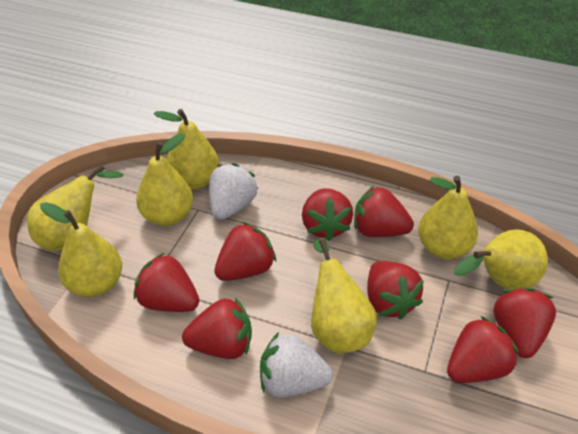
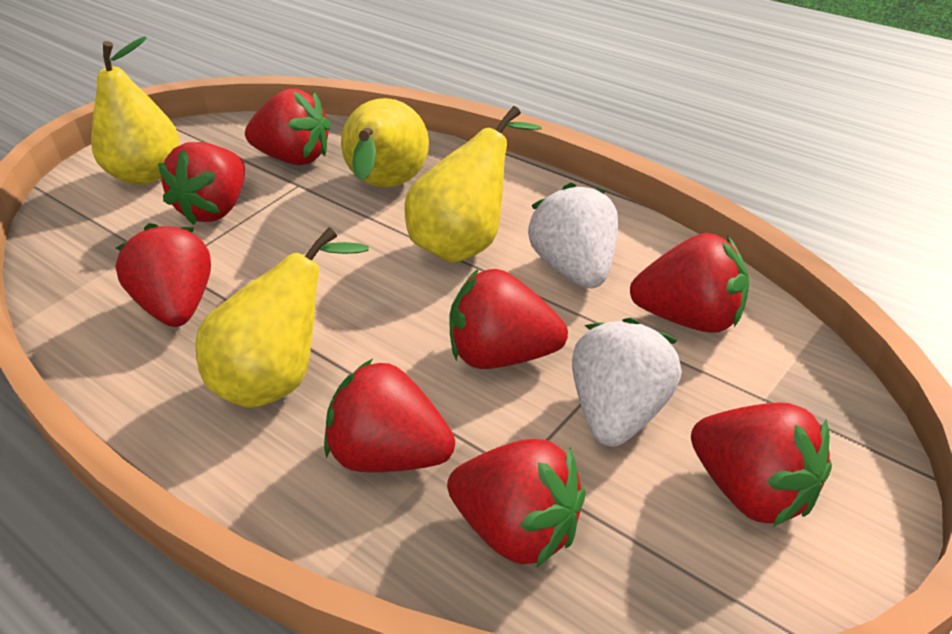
yellow pear: [27,164,124,251] [40,202,122,297] [136,133,193,226] [154,109,219,190] [311,239,377,353] [418,176,478,259] [454,229,548,289] = 7 -> [91,36,179,185] [196,227,369,408] [341,98,429,187] [404,106,542,263] = 4

